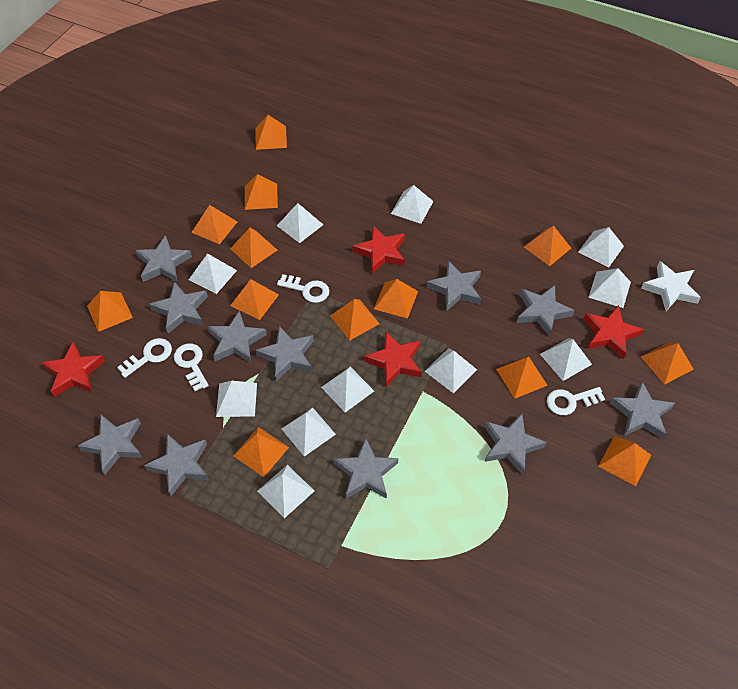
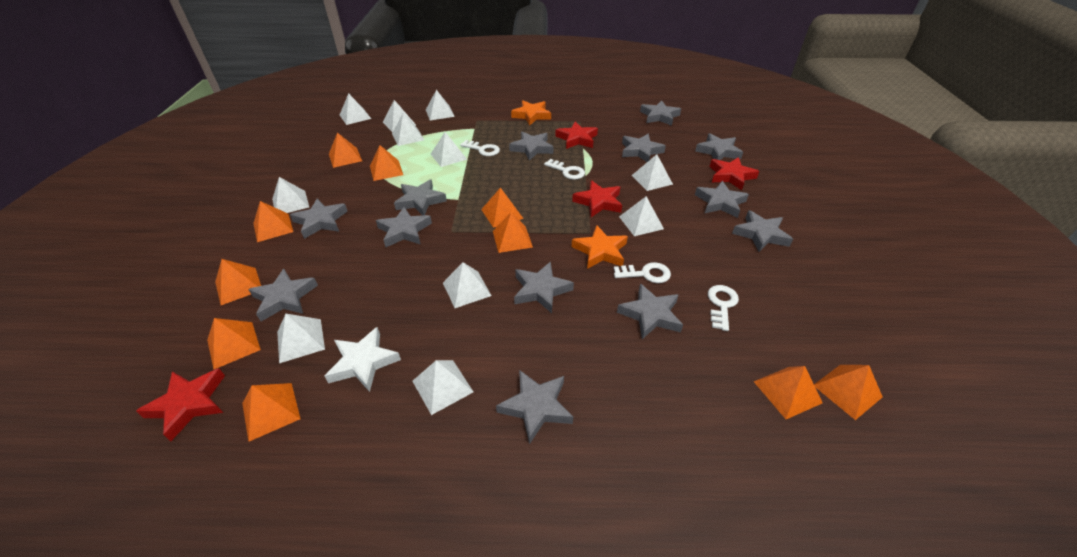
grey star: [78,415,142,475] [135,235,192,282] [144,434,209,496] [149,282,208,333] [207,310,267,363] [256,326,314,381] [334,438,398,499] [427,261,481,311] [484,414,547,475] [516,285,575,336] [610,382,675,439] = 11 -> [248,269,318,321] [290,199,348,239] [376,207,432,247] [394,179,447,215] [496,370,573,444] [509,132,553,161] [514,262,574,313] [617,284,683,339] [622,134,666,162] [640,100,681,126] [695,133,743,160] [695,181,749,218] [732,210,793,252] = 13
orange pyramid: [87,291,133,332] [191,205,237,244] [230,228,277,268] [230,279,279,320] [233,427,289,477] [245,174,278,210] [255,115,287,150] [330,299,380,341] [374,279,418,319] [496,356,548,399] [524,226,571,266] [599,436,651,486] [641,342,694,385] = 13 -> [207,318,261,369] [215,259,261,305] [242,383,300,441] [253,201,293,242] [329,133,362,168] [370,145,403,181] [481,187,524,228] [493,212,533,253] [753,366,823,419] [814,365,883,420] = 10
orange star: none = 0 -> [511,100,551,126] [572,225,628,269] = 2

